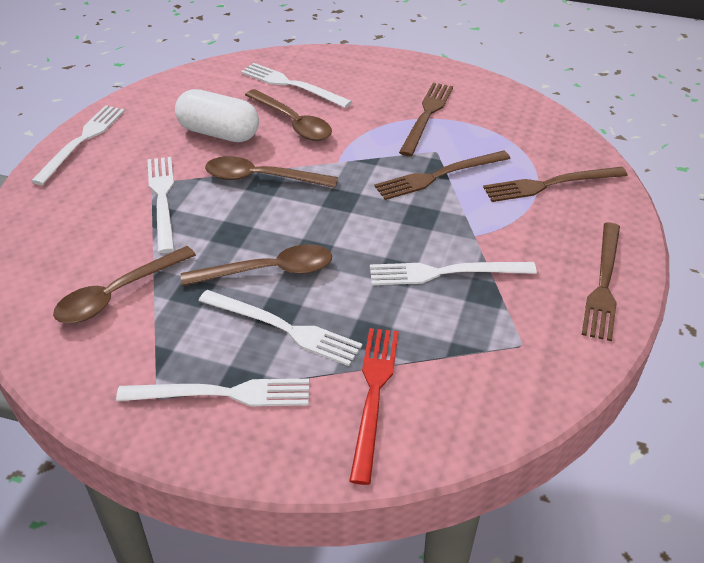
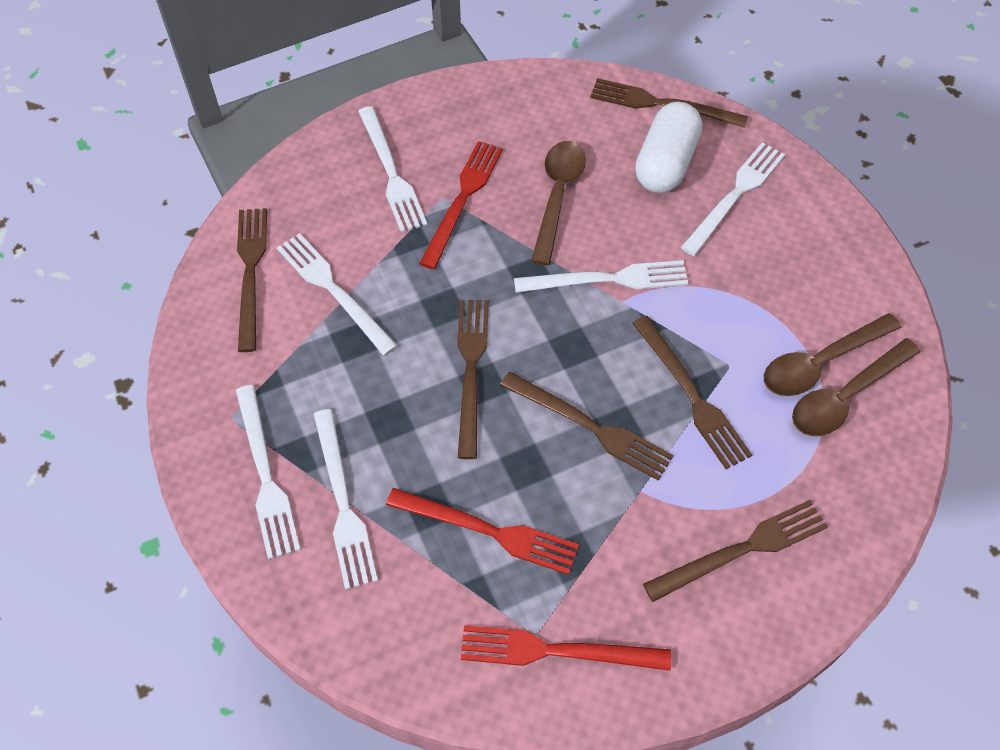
brown fork: [374,151,511,200] [399,83,453,156] [483,167,628,202] [582,223,620,341] = 4 -> [237,208,267,352] [457,300,489,459] [500,372,674,481] [590,78,748,128] [632,316,752,469] [643,500,828,602] = 6
brown spoon: [53,246,196,323] [181,244,332,286] [205,156,338,188] [245,89,332,141] = 4 -> [531,141,586,265] [764,313,901,396] [792,338,920,436] = 3
red fork: [349,328,399,485] = 1 -> [386,488,579,575] [419,141,503,269] [461,625,671,671] = 3

